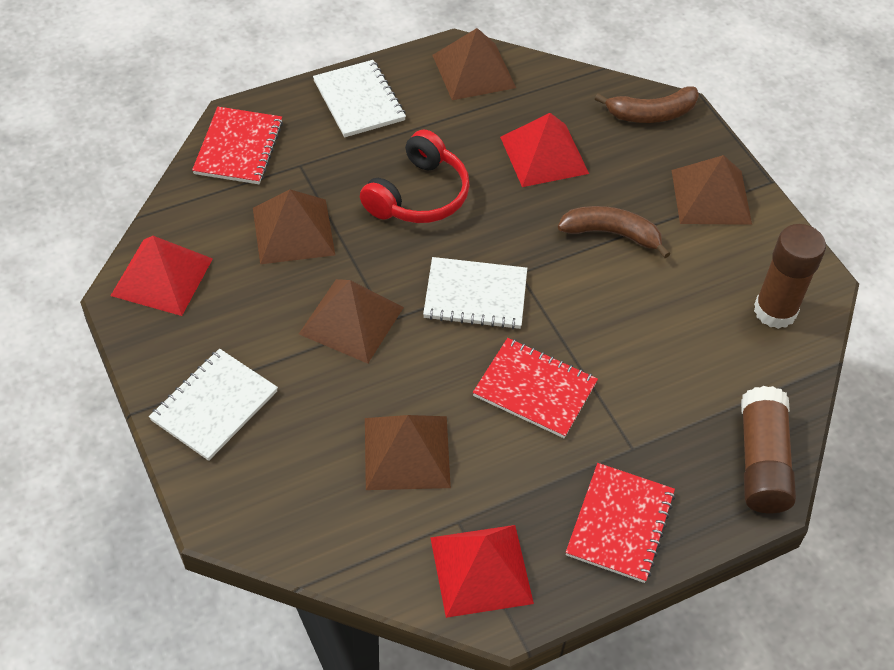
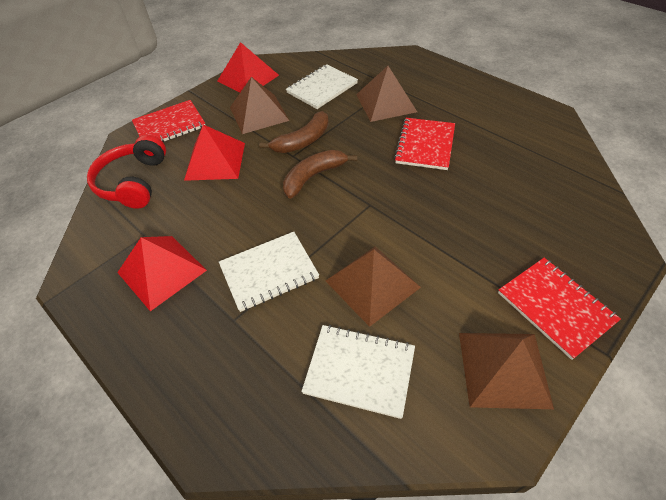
brown glue stick: [741,386,796,513] [754,224,826,329] = 2 -> none = 0
brown pyramid: [253,189,335,264] [299,279,404,364] [365,415,451,490] [432,28,516,100] [672,155,752,225] = 5 -> [230,77,290,134] [326,247,421,327] [356,66,417,122] [459,333,554,409] = 4

